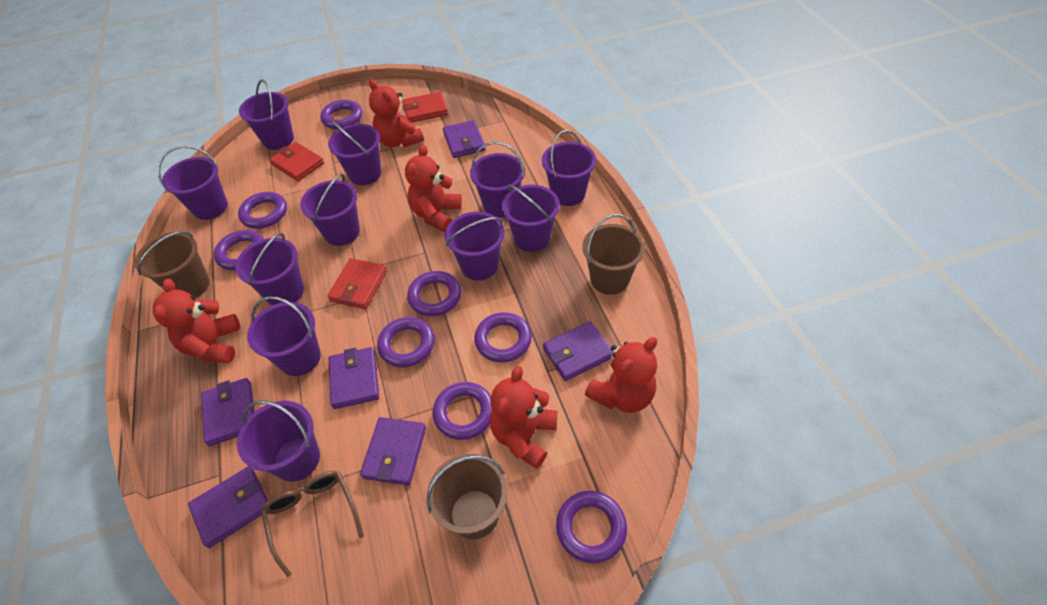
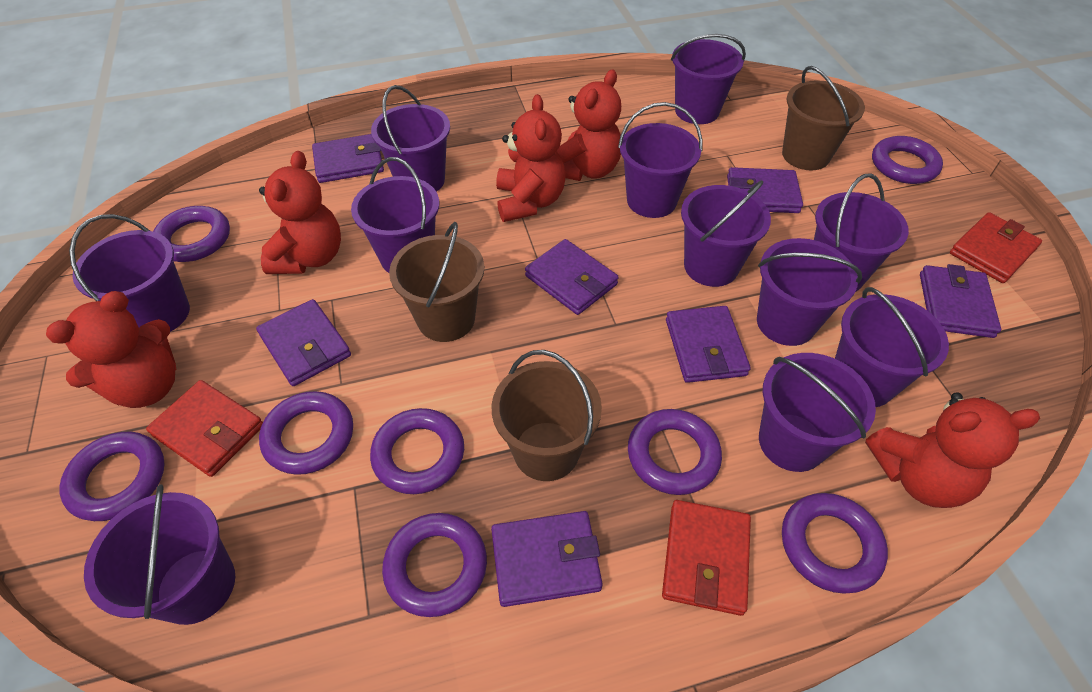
brown glasses: [261,471,364,577] = 1 -> none = 0
purple wallet: [188,466,268,548] [201,378,254,446] [329,347,379,409] [360,417,426,485] [443,120,486,158] [543,321,613,381] = 6 -> [256,299,351,386] [312,134,384,183] [491,511,603,607] [525,239,619,315] [666,306,751,383] [727,167,803,213] [920,264,1001,338] = 7

